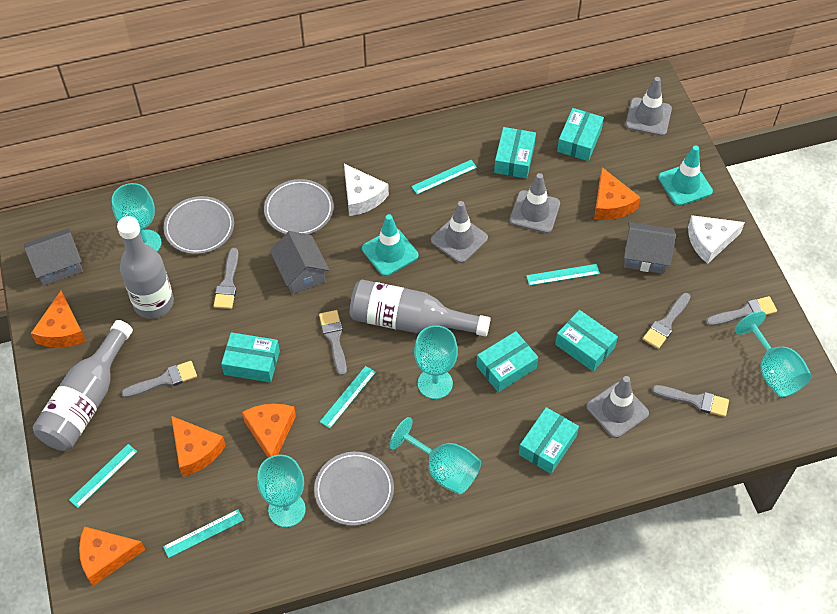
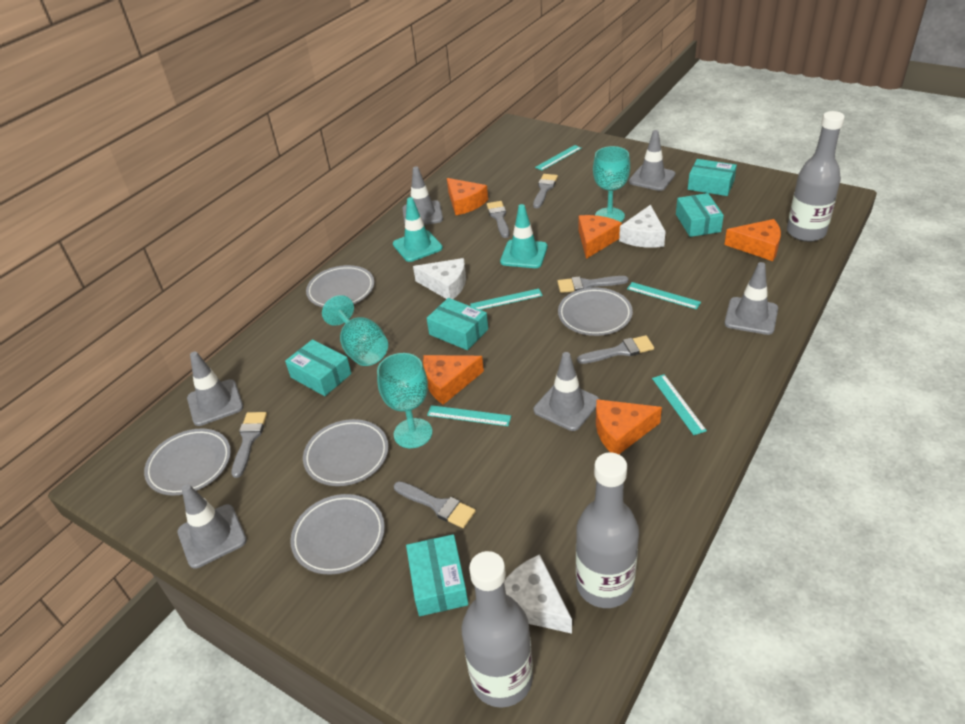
grey house: [24,228,83,286] [270,231,329,295] [624,222,676,274] = 3 -> none = 0
grey plate: [164,196,234,254] [264,179,334,235] [314,452,394,526] = 3 -> [144,429,231,495] [290,494,385,575] [303,419,389,486] [306,265,374,307] [558,288,633,336] = 5
grey traffic cone: [431,201,488,263] [510,173,560,233] [586,376,649,438] [625,77,672,136] = 4 -> [177,484,247,569] [187,351,243,426] [402,166,443,225] [534,352,600,431] [629,130,676,191] [724,262,778,335] = 6
turquoise box: [221,332,280,382] [476,331,538,392] [494,127,536,179] [518,407,579,474] [555,310,618,371] [557,108,604,161] = 6 -> [285,339,352,396] [406,534,468,616] [427,298,488,350] [676,193,724,237] [688,159,737,196] = 5
turquoise goblet: [112,183,162,251] [257,455,306,527] [389,417,481,495] [414,325,458,399] [735,311,812,397] = 5 -> [322,295,388,366] [377,353,432,448] [593,146,630,222] = 3
white cheese: [344,164,389,216] [688,215,745,264] = 2 -> [413,258,466,299] [504,554,572,634] [619,205,666,248] = 3

